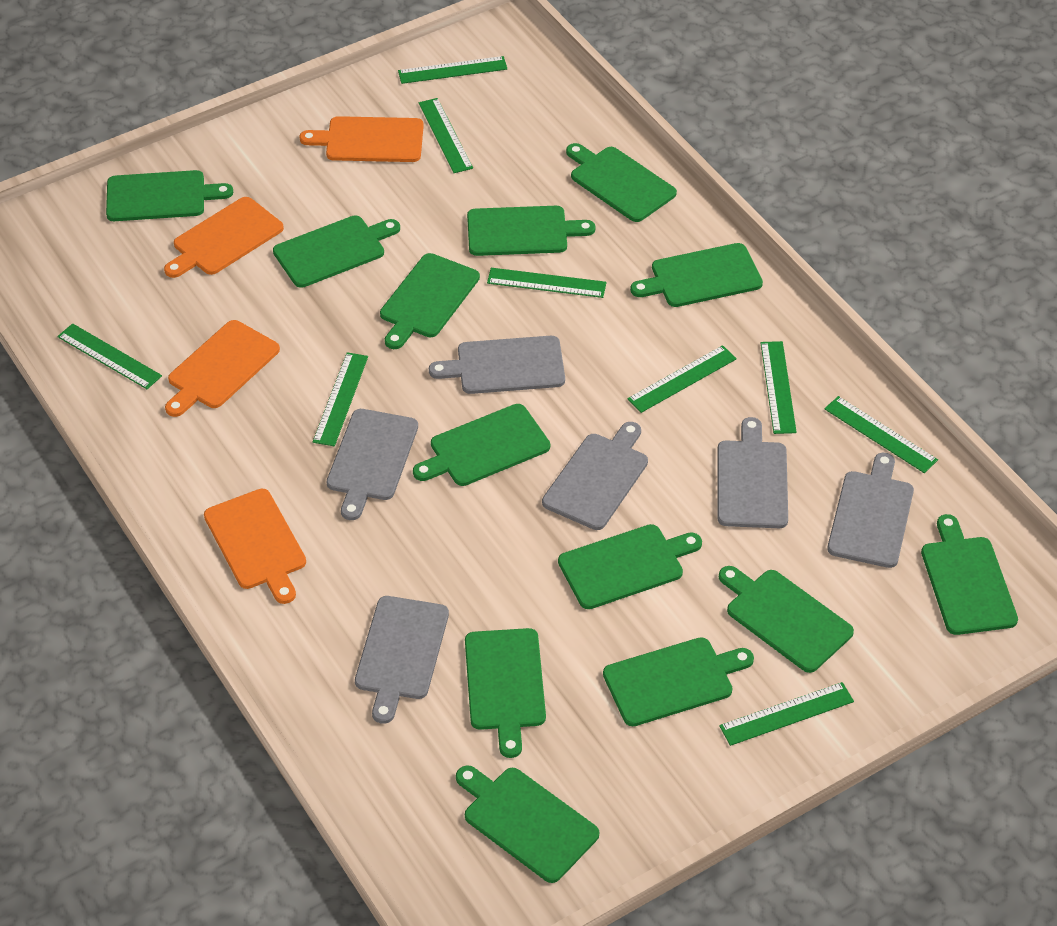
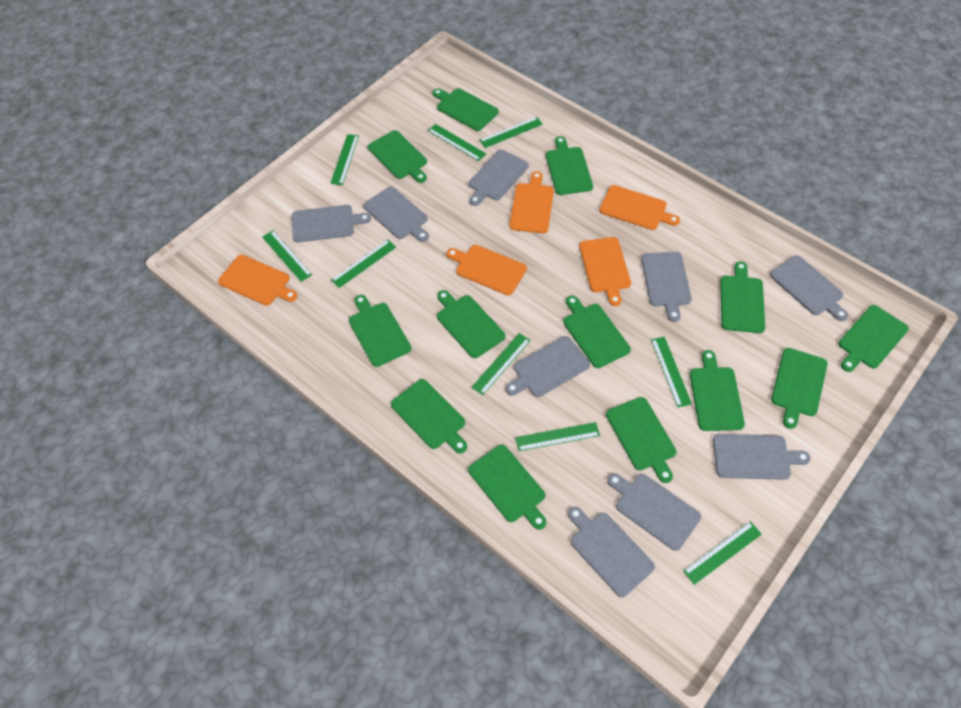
grey cutting board: [327,409,418,520] [355,596,449,724] [429,336,565,394] [542,422,648,530] [717,417,788,528] [827,453,914,568] = 6 -> [292,205,371,242] [363,187,429,242] [469,150,529,206] [506,336,590,397] [568,507,655,597] [607,473,701,551] [641,252,692,322] [713,434,810,480] [770,255,848,321] = 9
orange cutting board: [164,197,284,278] [165,320,280,417] [204,489,306,604] [299,116,424,162] = 4 -> [218,255,297,306] [446,245,527,295] [509,171,554,233] [579,237,631,306] [599,185,680,230] = 5

